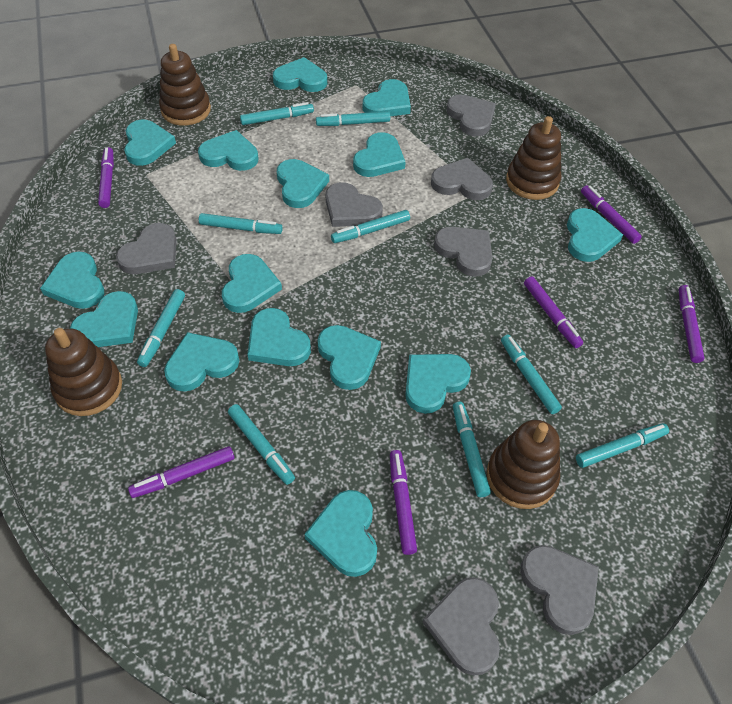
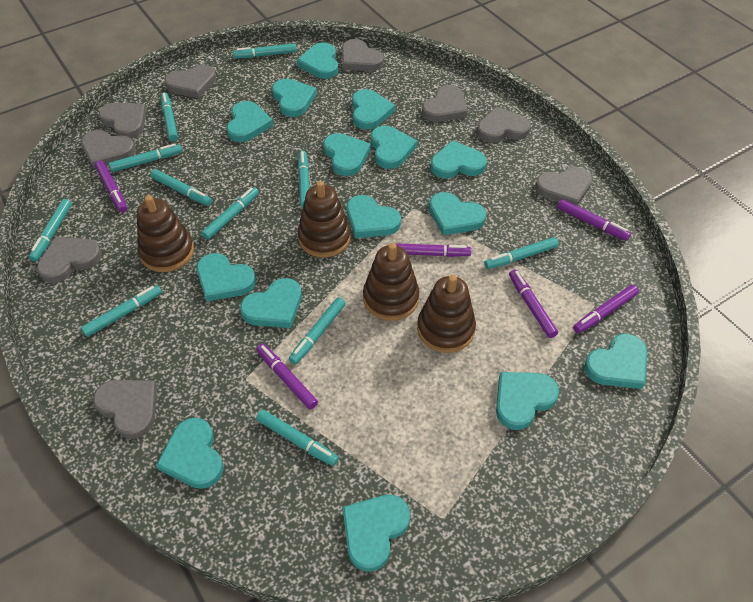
grey heart: [116,223,177,274] [326,182,383,227] [423,577,500,676] [431,158,493,200] [434,227,493,277] [447,95,496,136] [520,545,599,635] = 7 -> [37,237,102,283] [81,130,136,169] [93,380,157,439] [99,103,147,138] [165,64,216,98] [342,39,384,71] [422,85,467,122] [477,107,531,143] [535,167,592,206] = 9
turquoise marker: [137,289,185,367] [199,213,283,234] [228,404,295,485] [240,102,314,125] [316,111,390,126] [331,210,410,243] [453,402,491,497] [501,334,562,414] [576,423,669,468] = 9 -> [29,199,72,262] [81,285,162,337] [109,144,182,172] [151,169,212,206] [161,93,178,141] [201,187,259,240] [233,43,297,59] [256,410,339,466] [289,297,346,364] [298,151,309,208] [484,237,559,269] = 11

